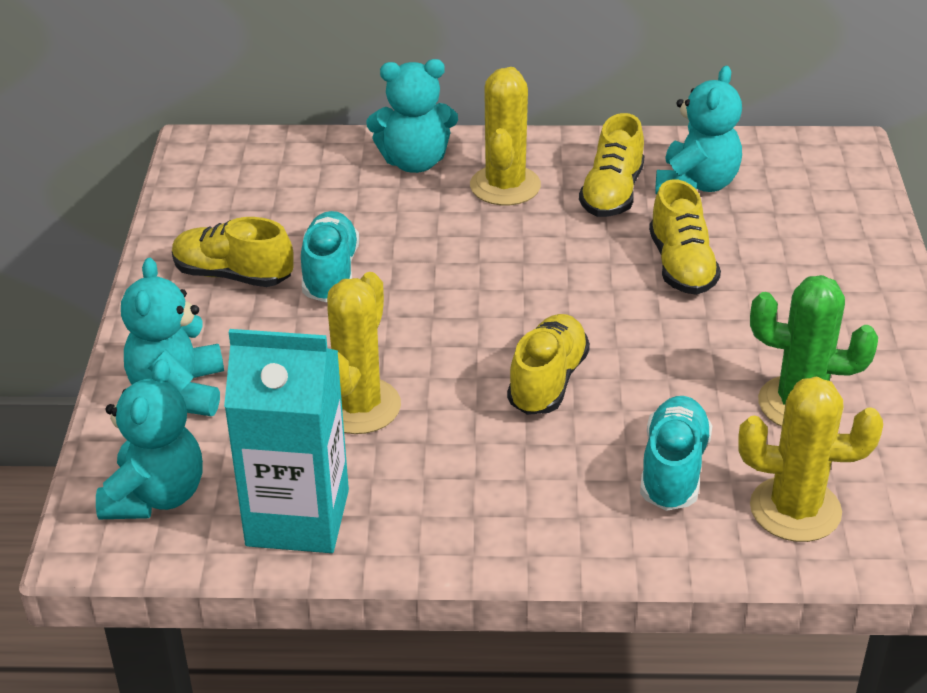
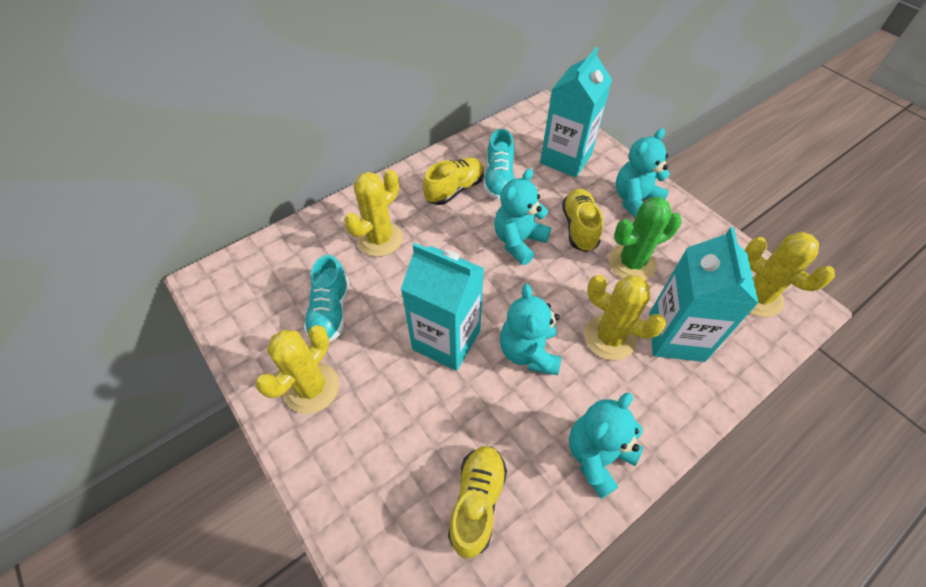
turquoise carton: [224,329,349,553] = 1 -> [401,243,484,371] [540,47,612,177] [649,227,759,362] = 3
yellow cactus: [327,272,401,434] [470,67,541,205] [738,377,883,542] = 3 -> [255,325,339,414] [344,170,403,257] [584,275,666,360] [745,232,835,317] = 4
yellow shoe: [172,217,294,287] [507,314,590,415] [579,113,644,217] [649,179,721,295] = 4 -> [423,157,484,205] [448,446,507,559] [562,188,603,252] = 3

